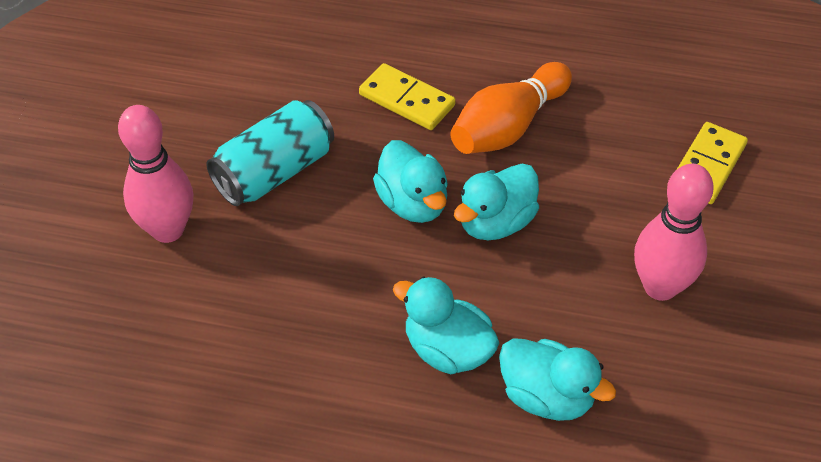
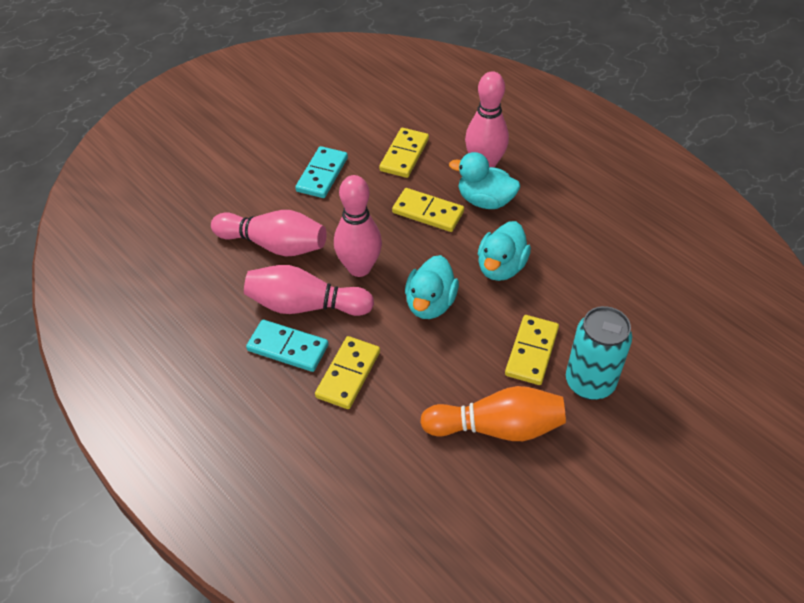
pink bowling pin: [118,105,193,243] [634,164,714,301] = 2 -> [211,210,327,256] [244,265,374,316] [334,175,382,277] [465,71,509,168] = 4
turquoise domino: none = 0 -> [246,320,328,372] [295,146,348,198] = 2
turquoise duck: [373,140,448,223] [393,277,499,374] [454,164,539,240] [499,338,616,421] = 4 -> [405,255,459,319] [449,152,520,209] [478,221,531,281] = 3
yellow domino: [359,63,456,130] [677,122,748,204] = 2 -> [315,336,380,409] [379,128,429,178] [392,188,464,232] [505,315,559,385] = 4

